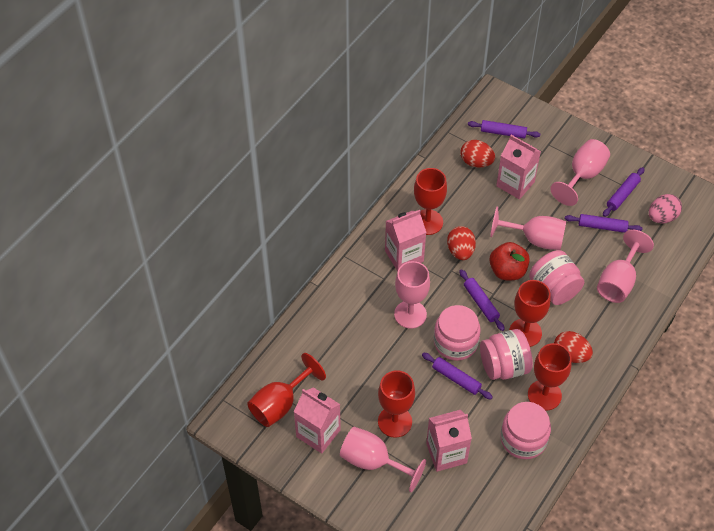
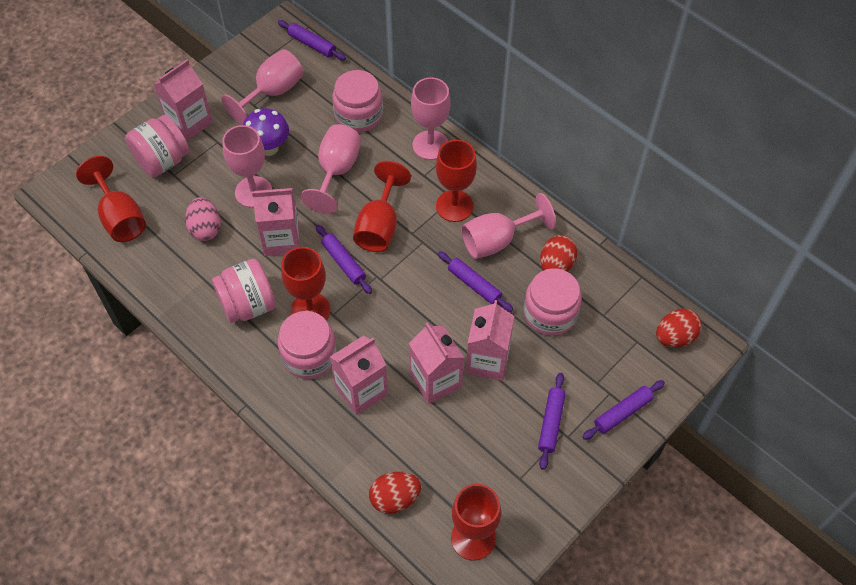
pink carton: [294,387,341,453] [385,210,427,272] [426,410,472,472] [496,135,541,199] = 4 -> [154,60,213,141] [252,188,300,256] [330,336,388,415] [409,322,464,404] [466,300,514,381] = 5
pink jar: [434,305,481,361] [480,329,533,380] [501,402,551,459] [529,250,584,305] = 4 -> [125,115,189,177] [212,259,276,323] [278,311,337,379] [332,70,383,132] [524,268,582,336] = 5
purple mushroom: none = 0 -> [243,108,289,156] = 1
red apple: [489,242,530,280] = 1 -> none = 0

